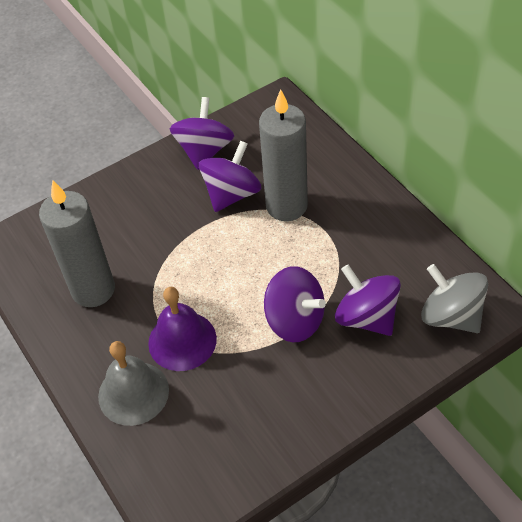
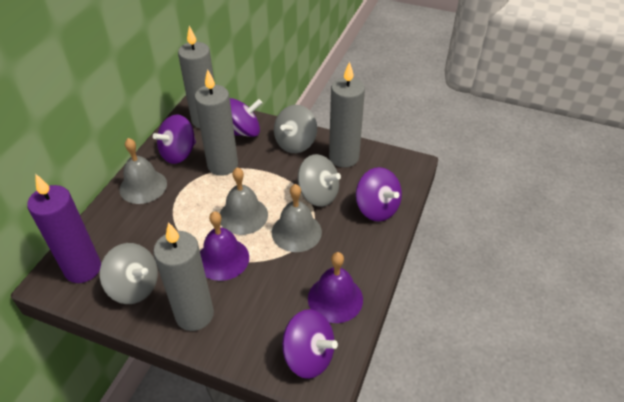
grey bell: [98,341,169,426] = 1 -> [119,138,167,204] [220,167,268,235] [272,184,322,252] = 3
grey candle: [39,180,115,307] [259,89,308,221] = 2 -> [153,222,214,331] [178,26,214,128] [194,69,238,176] [329,61,365,167] = 4
grey spinning top: [421,264,488,333] = 1 -> [100,243,158,304] [274,105,317,153] [298,154,341,207] = 3
purple bell: [148,287,217,371] = 1 -> [200,211,249,281] [308,252,363,323] = 2
purple candle: none = 0 -> [27,174,101,283] = 1

